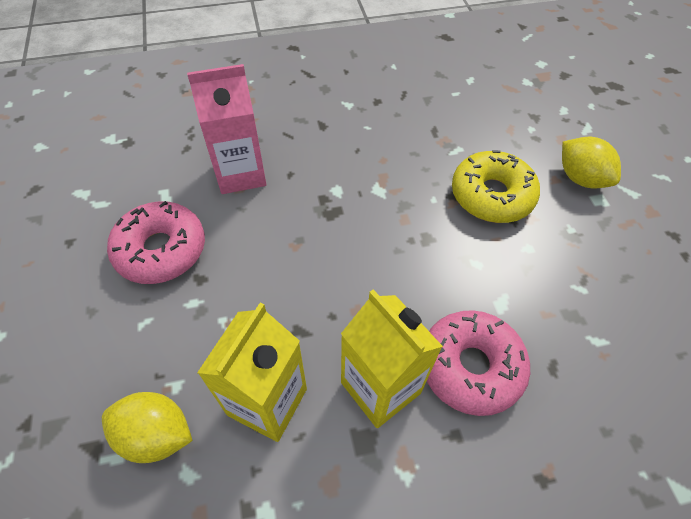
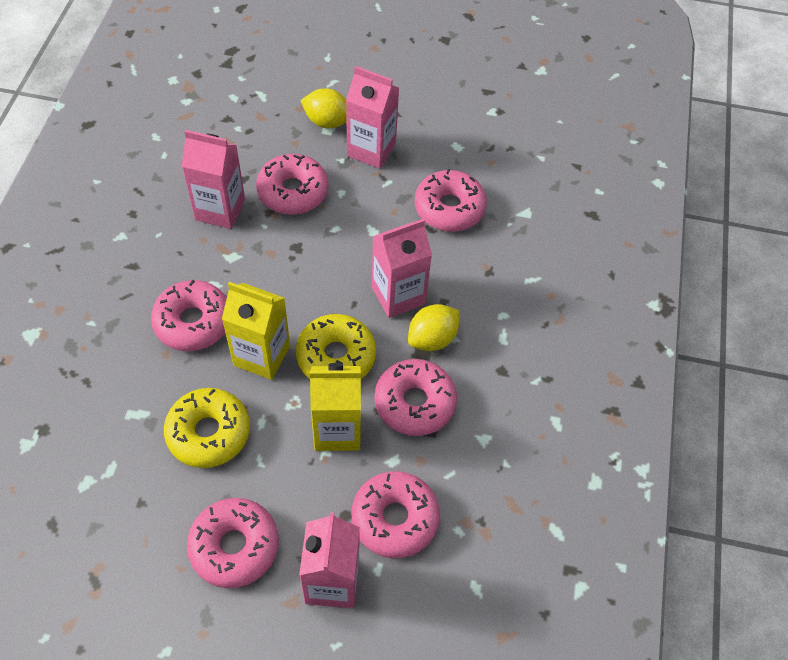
pink carton: [187,64,266,194] = 1 -> [182,130,245,229] [299,512,360,609] [346,66,399,169] [372,219,432,318] = 4
pink donut: [107,201,205,284] [427,310,530,416] = 2 -> [151,280,227,351] [187,498,279,588] [256,154,328,215] [351,471,440,558] [375,359,457,436] [414,169,487,232] = 6
yellow donut: [452,150,540,223] = 1 -> [164,388,250,468] [296,314,376,379] = 2

